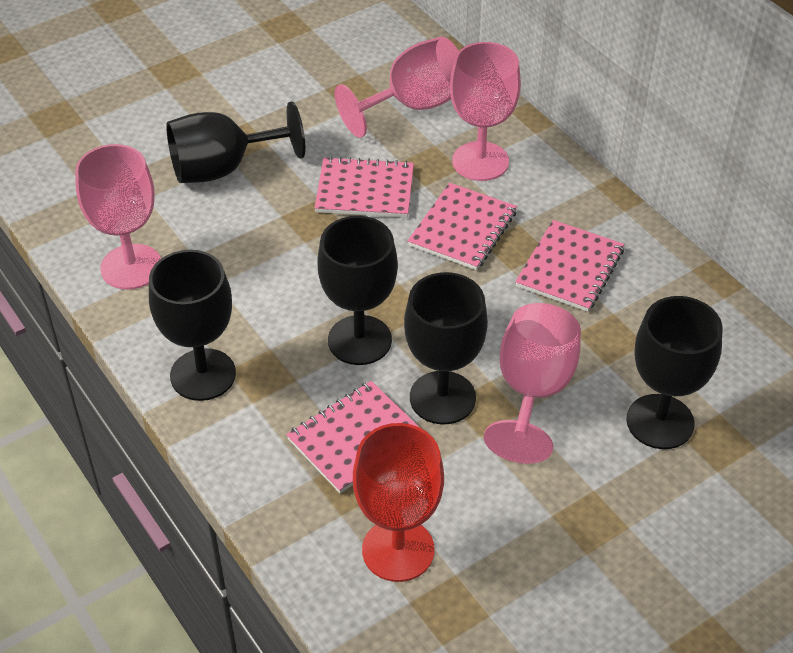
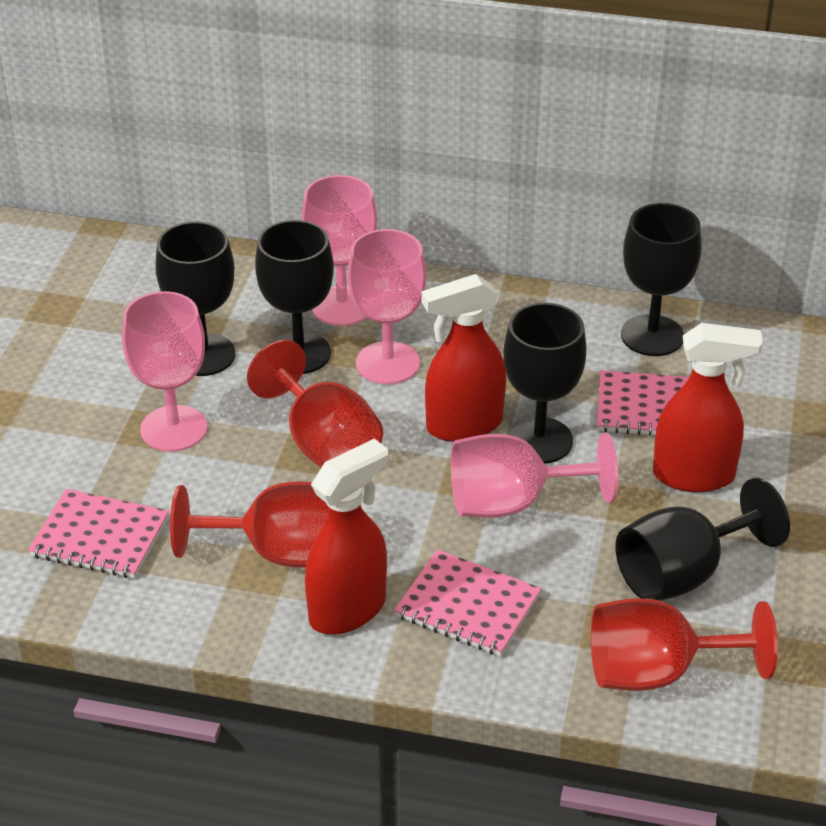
pink notebook: [286,381,420,493] [315,156,414,218] [408,183,517,270] [515,220,624,312] = 4 -> [28,489,169,578] [394,550,542,656] [597,371,689,436] = 3
red goblet: [353,423,444,582] = 1 -> [170,481,329,568] [247,340,383,468] [591,598,778,691] = 3
red spray bottle: none = 0 -> [305,439,388,635] [421,274,506,442] [653,323,763,492] = 3

